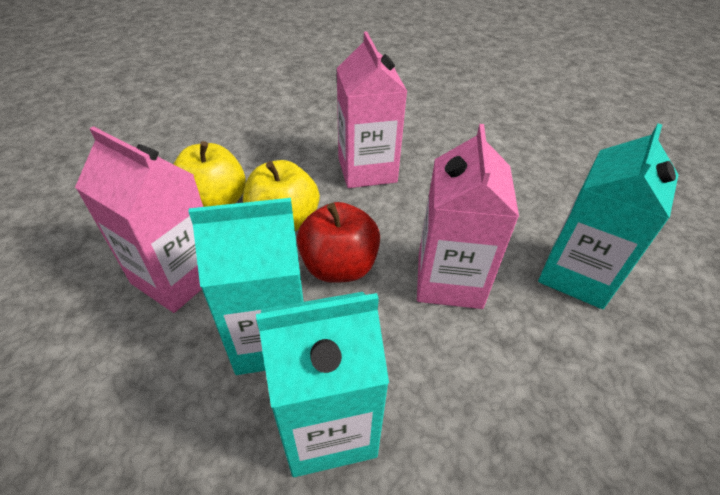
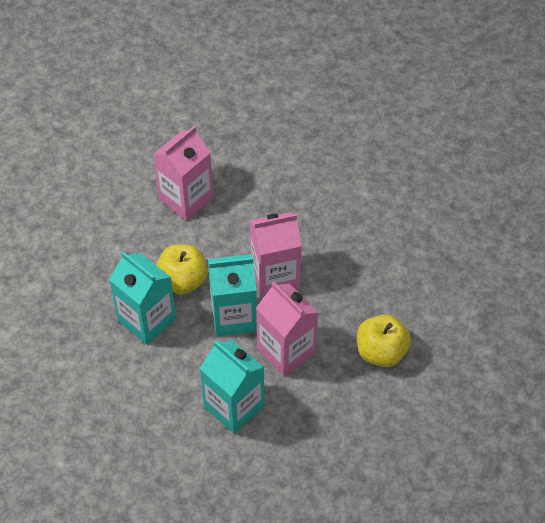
red apple: [297,202,380,283] = 1 -> none = 0

